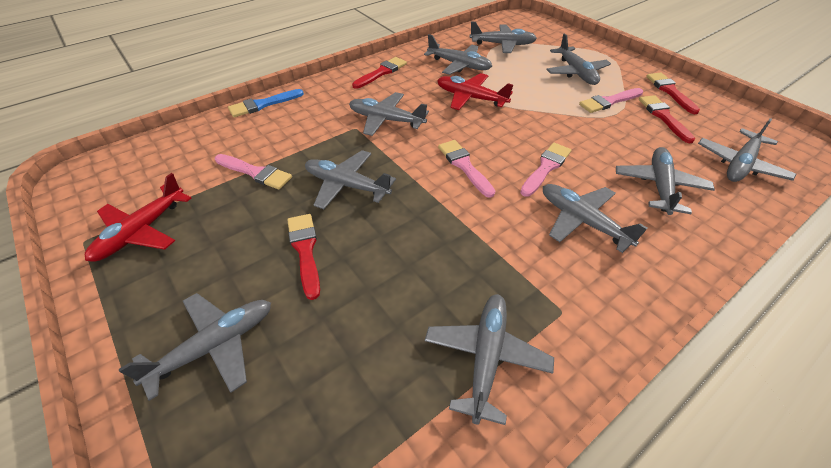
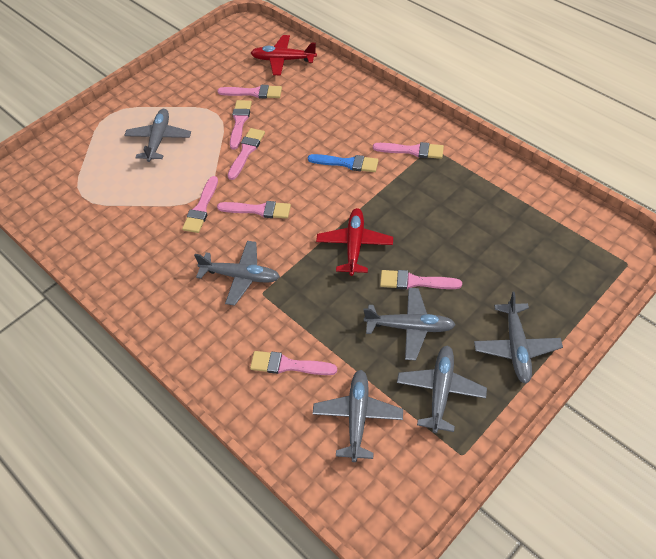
grey plane: [119,293,271,401] [305,150,396,209] [349,92,429,136] [424,34,492,75] [425,294,554,425] [469,22,537,53] [543,184,648,253] [546,34,611,85] [616,147,715,215] [698,118,796,182] = 10 -> [124,109,191,162] [194,241,280,306] [312,370,403,462] [364,288,456,361] [397,345,487,433] [474,292,563,384] = 6
pink brush: [215,154,292,190] [438,140,495,198] [520,143,571,197] [579,88,643,113] = 4 -> [182,176,218,233] [217,85,282,99] [217,201,291,219] [227,128,265,180] [230,100,252,149] [250,351,337,375] [373,142,444,159] [380,270,462,289] = 8
red brush: [287,214,320,300] [352,57,407,89] [639,95,695,143] [646,73,700,114] = 4 -> none = 0

